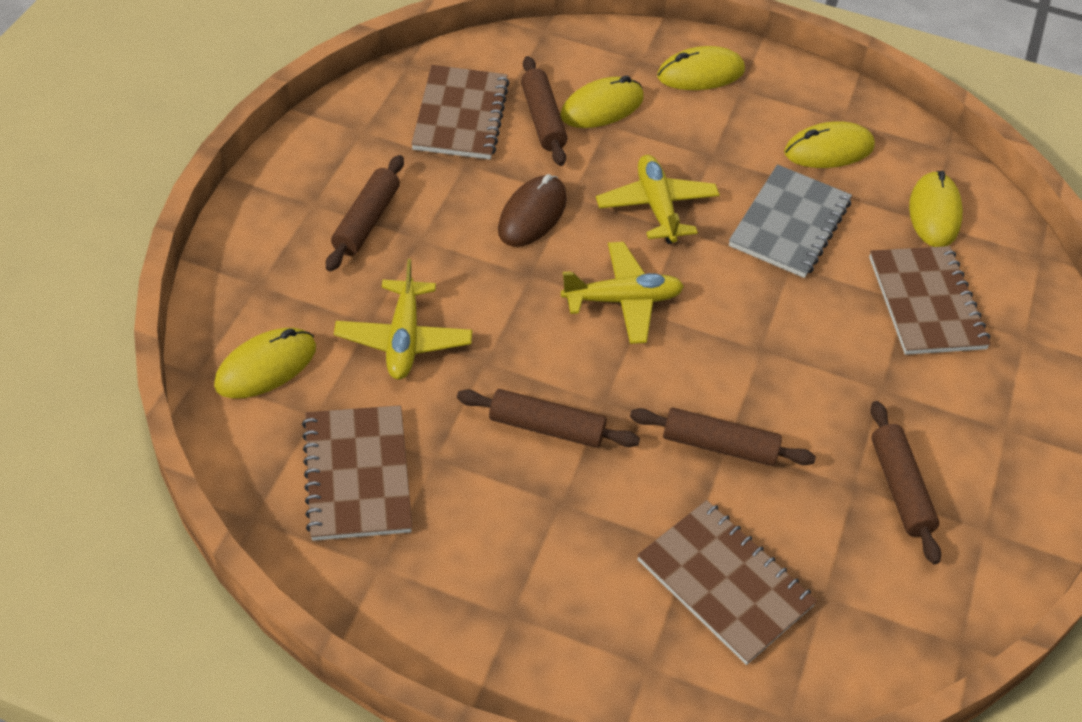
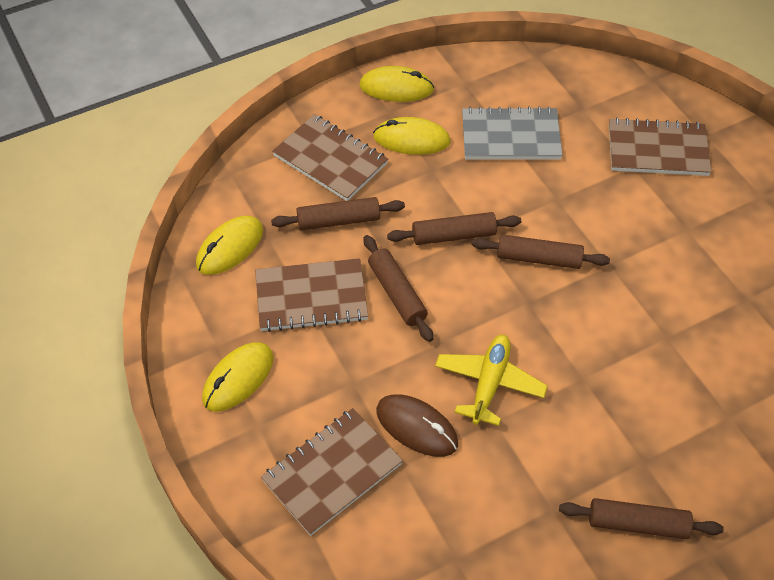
yellow mouse: [214,328,316,399] [560,76,644,128] [657,46,745,90] [784,121,875,168] [909,171,963,247] = 5 -> [196,216,263,275] [202,343,274,411] [359,66,434,102] [373,117,451,155] = 4
yellow plane: [334,259,472,380] [561,242,684,344] [596,155,720,244] = 3 -> [435,335,548,426] = 1

